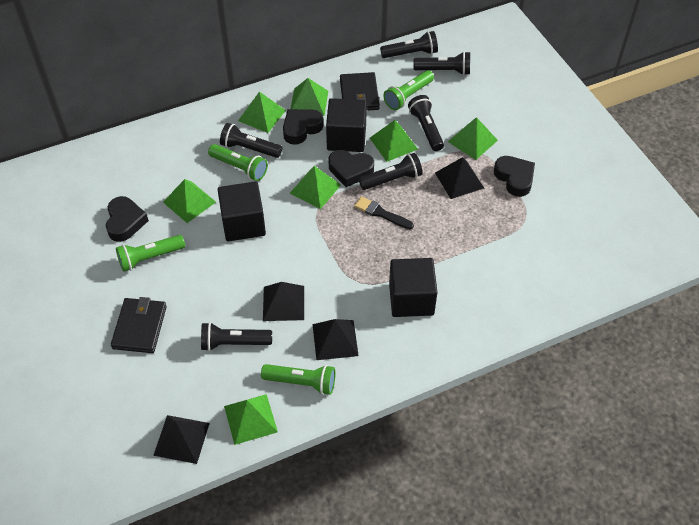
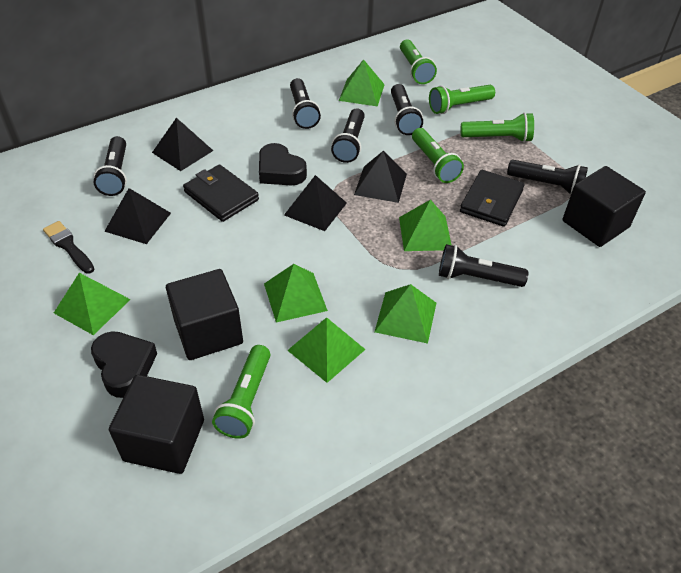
black heart: [106,196,149,242] [283,109,323,145] [329,150,374,187] [494,156,535,197] = 4 -> [91,331,157,398] [259,143,307,185] = 2
green flashlight: [116,235,185,272] [208,144,268,181] [261,364,335,395] [383,70,434,110] = 4 -> [212,345,270,438] [400,40,437,84] [412,128,464,183] [429,85,495,114] [461,113,534,142] = 5
green pyramid: [163,179,216,223] [224,394,278,445] [238,92,286,133] [290,166,341,209] [291,78,328,116] [370,120,418,162] [448,117,498,160] = 7 -> [54,273,131,335] [264,264,328,323] [287,317,366,383] [339,59,385,107] [374,284,436,344] [399,200,451,251] = 6

